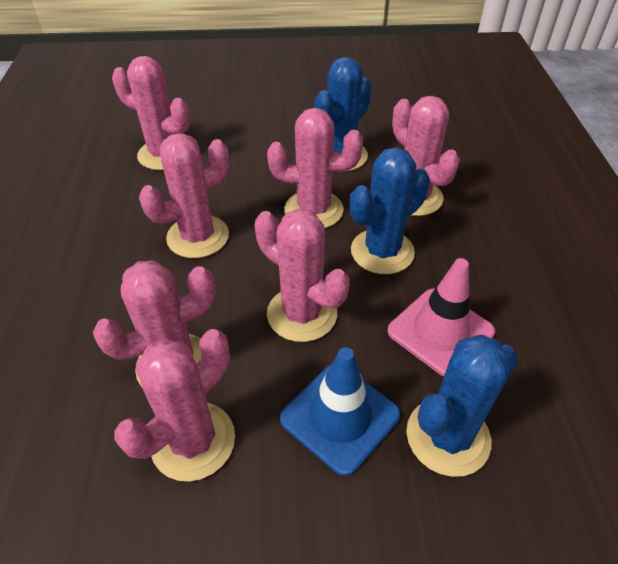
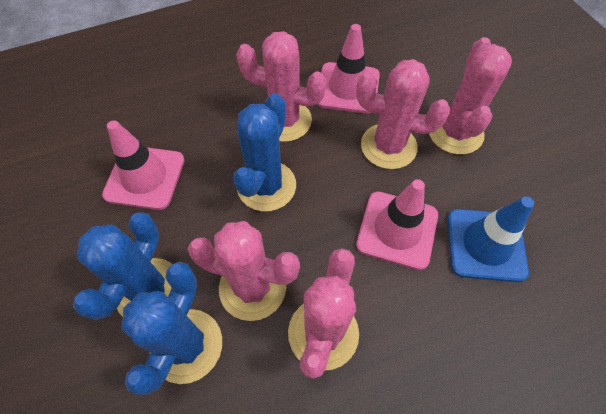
pink cactus: [93,260,215,387] [112,56,190,170] [114,329,235,481] [139,133,229,258] [255,208,350,342] [267,108,363,228] [392,96,460,216] = 7 -> [188,221,300,321] [236,31,326,142] [288,248,359,379] [356,59,450,169] [429,37,512,155] = 5
pink traffic cone: [387,258,495,377] = 1 -> [102,120,185,210] [317,24,380,114] [356,179,438,270] = 3

